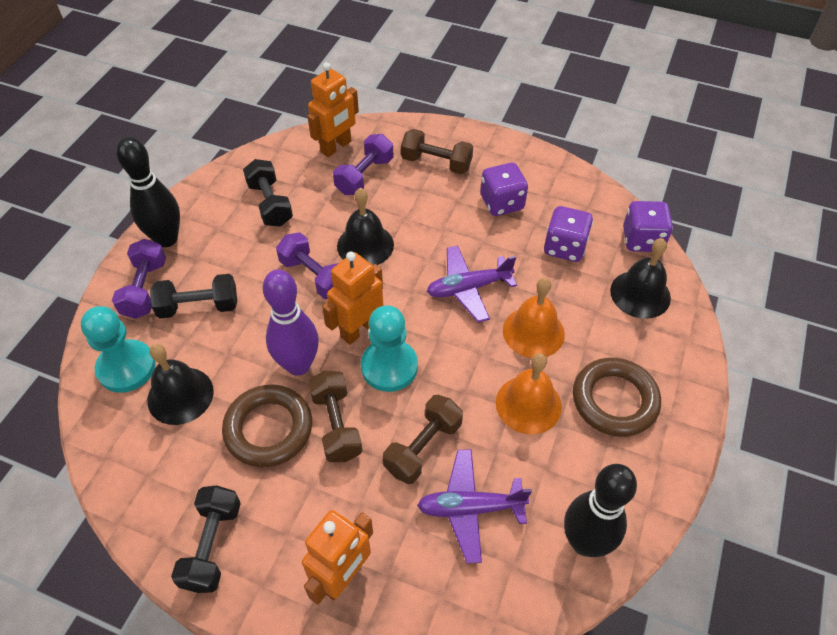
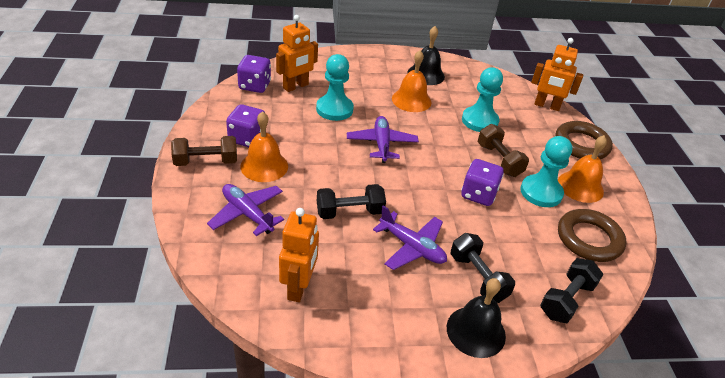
black bell: [147,344,214,425] [337,188,394,265] [610,238,671,319] = 3 -> [407,26,445,85] [447,278,506,358] = 2
black bowling pin: [116,137,180,247] [564,464,637,557] = 2 -> none = 0
brown dumbbell: [308,370,363,462] [383,395,463,484] [401,129,473,174] = 3 -> [171,136,237,166] [478,124,529,177] = 2
orange bell: [496,353,562,434] [503,278,565,358] = 2 -> [240,111,288,182] [392,50,431,112] [558,135,607,203] = 3
purple bowling pin: [263,269,319,376] = 1 -> none = 0
purple dumbbell: [112,239,166,319] [276,232,339,299] [333,134,394,195] = 3 -> none = 0
purple plane: [417,449,532,563] [427,245,517,323] = 2 -> [207,184,284,236] [347,116,419,163] [373,205,447,270] = 3
turquoise pawn: [81,306,156,393] [361,305,418,392] = 2 -> [316,54,354,121] [462,67,503,132] [520,136,572,207] = 3

